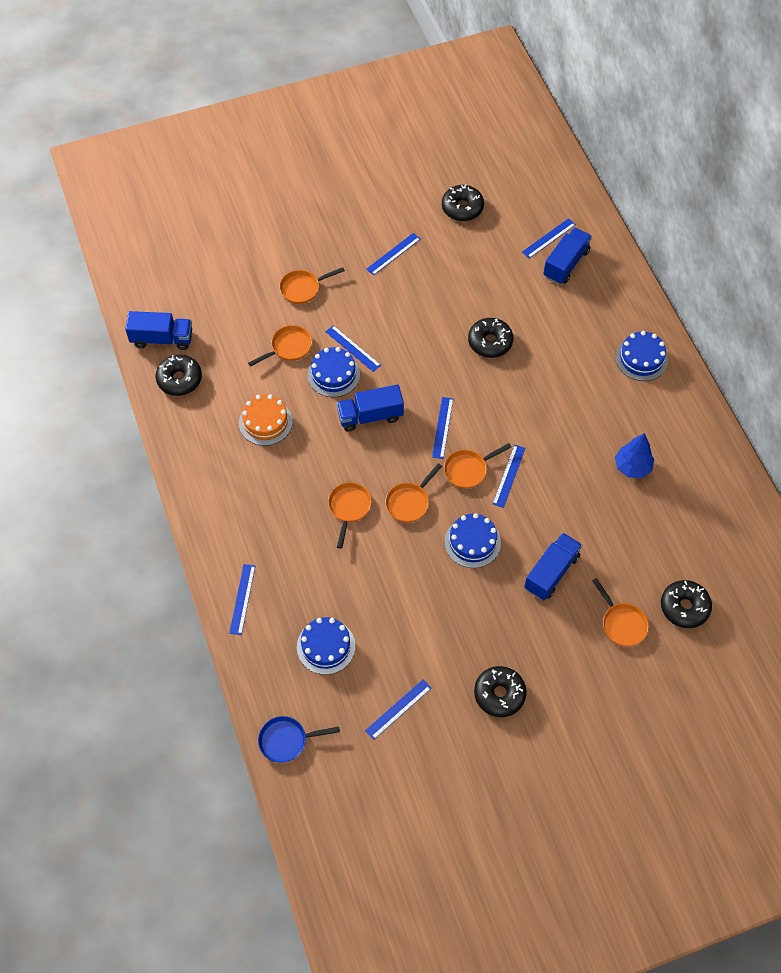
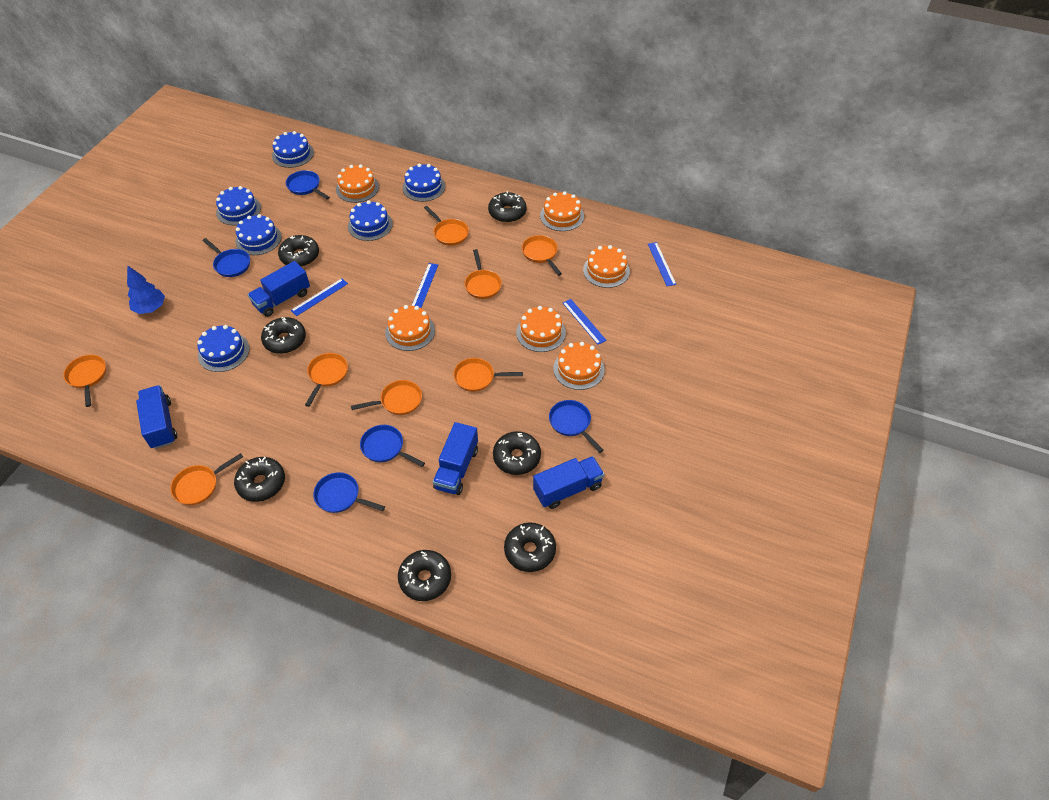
black donut: [156,355,202,396] [442,184,484,221] [468,318,513,358] [474,666,527,717] [661,580,712,628] = 5 -> [234,457,285,502] [261,317,306,354] [278,235,319,267] [398,550,451,601] [488,191,527,223] [493,431,541,475] [504,522,556,572] = 7
blue cake: [297,617,355,675] [308,347,360,397] [445,513,501,568] [615,331,668,381] = 4 -> [197,325,249,372] [216,186,261,226] [235,214,282,255] [272,131,314,168] [348,200,393,241] [402,164,445,202] = 6
blue pan: [258,716,340,763] = 1 -> [202,238,250,277] [286,170,330,200] [313,472,385,513] [360,425,425,467] [549,400,603,453] = 5
blue ruler: [229,564,256,635] [325,325,381,372] [365,680,432,740] [366,233,420,275] [432,397,453,459] [493,445,526,508] [522,218,576,258] = 7 -> [291,278,348,316] [412,263,438,308] [563,299,607,345] [648,242,676,286] = 4
orange cake: [239,394,293,446] = 1 -> [336,165,379,203] [385,305,435,351] [516,306,566,352] [540,192,584,231] [553,342,605,390] [583,245,630,288] = 6
orange pan: [248,325,312,366] [279,267,345,304] [328,482,372,549] [385,463,442,523] [444,443,511,489] [592,578,649,646] = 6 -> [63,355,106,407] [170,453,243,505] [305,353,348,407] [351,380,422,415] [424,206,469,246] [453,358,523,392] [464,249,502,299] [522,235,562,276] = 8

